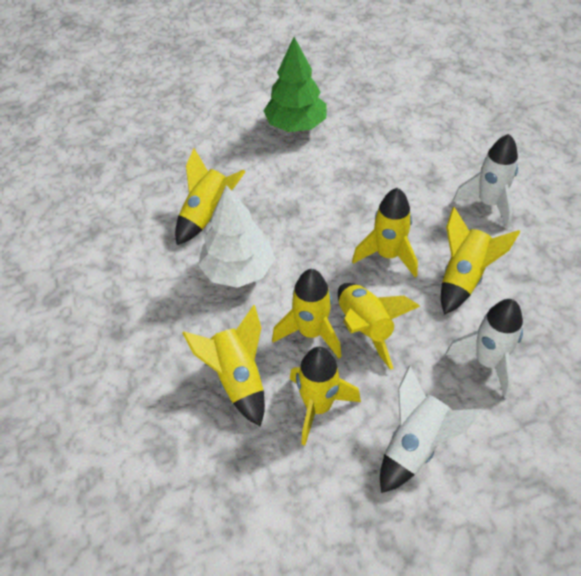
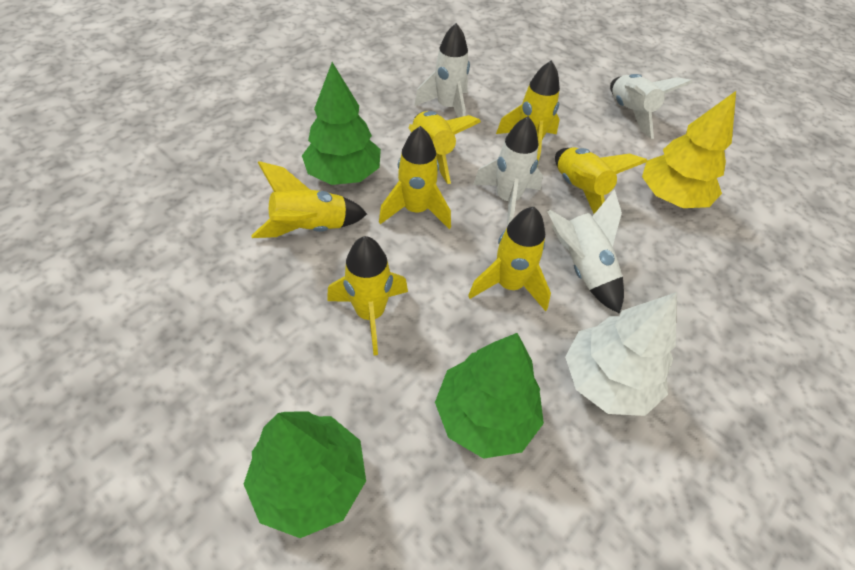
green tree: [263,37,327,132] = 1 -> [244,411,366,538] [302,62,381,185] [435,333,544,459] = 3
white rocket: [380,365,483,493] [446,299,523,399] [453,134,518,228] = 3 -> [414,23,470,118] [473,116,543,226] [547,189,624,314] [610,74,693,139] = 4
yellow tree: none = 0 -> [642,91,736,208] = 1

